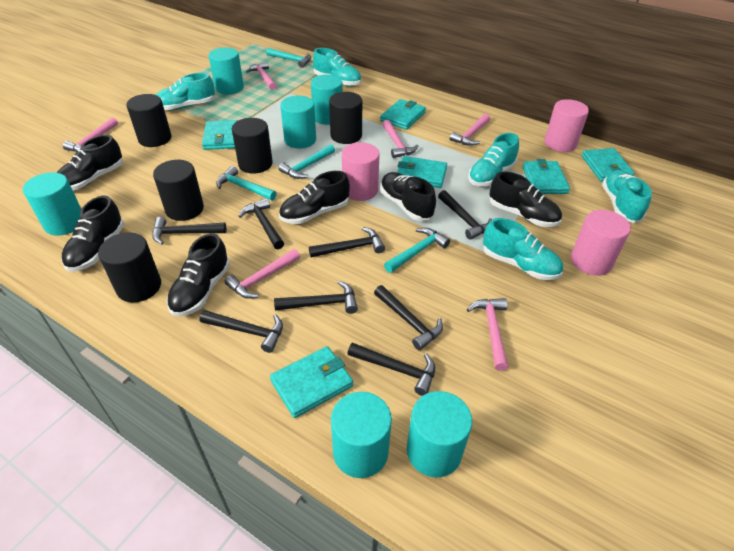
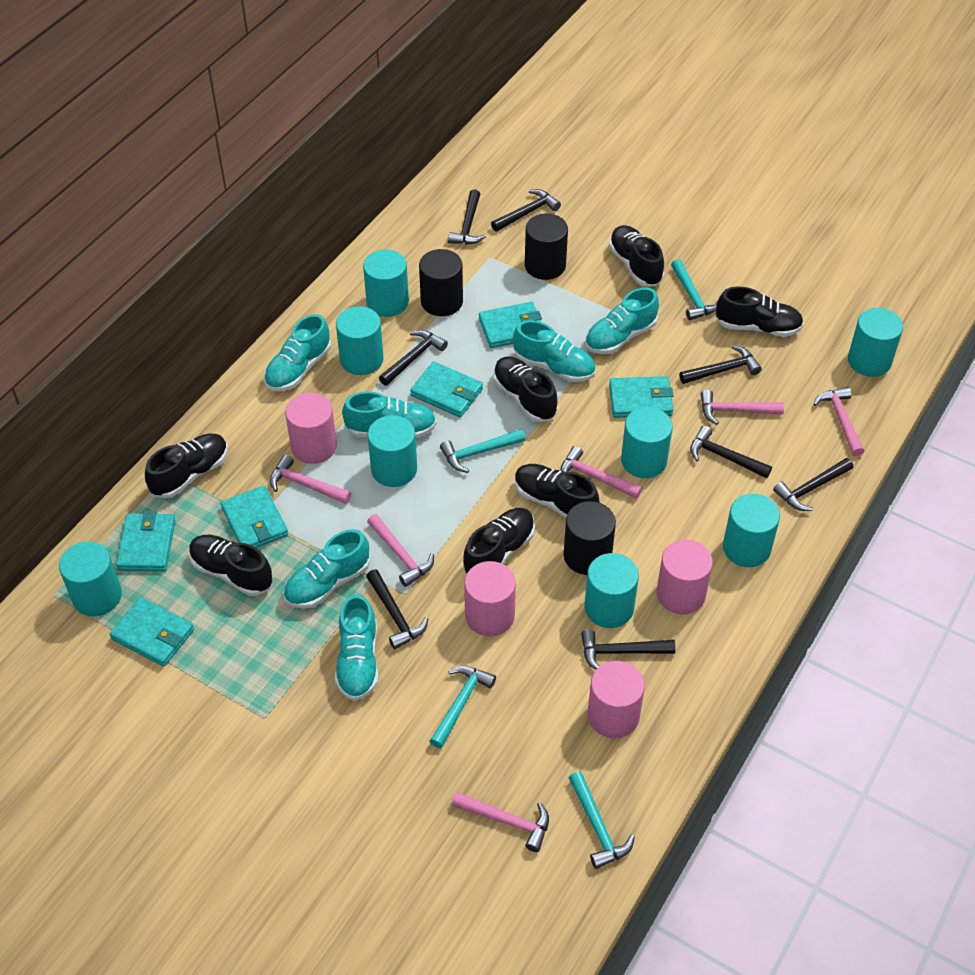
black cylinder: [98,233,161,302] [126,94,171,147] [153,160,204,221] [232,118,273,174] [329,92,362,144] = 5 -> [419,249,463,316] [525,213,568,280] [564,501,616,575] = 3
black shoe: [57,135,123,190] [61,196,124,272] [166,233,230,316] [279,171,350,224] [380,172,436,221] [489,172,562,227] = 6 -> [145,434,228,499] [189,535,273,596] [463,508,535,574] [493,356,558,422] [515,464,600,518] [609,225,664,286] [716,287,804,337] = 7
pink cylinder: [342,142,380,201] [545,99,589,152] [571,210,631,276] = 3 -> [285,393,337,464] [464,561,516,637] [587,661,645,738] [657,540,713,615] = 4
turquoise cylinder: [23,172,81,236] [209,47,244,95] [280,95,316,148] [311,75,343,125] [331,392,392,478] [407,391,472,477] = 6 -> [59,542,122,616] [336,306,384,375] [363,250,409,317] [367,415,417,487] [585,553,639,628] [621,407,673,478] [723,494,780,567] [848,308,903,377] = 8
turquoise shoe: [156,73,215,110] [313,48,361,86] [468,133,519,186] [483,218,563,280] [602,170,652,223] = 5 -> [264,314,331,391] [283,529,370,609] [335,594,378,701] [342,391,436,438] [513,320,596,382] [585,287,659,354] = 6

